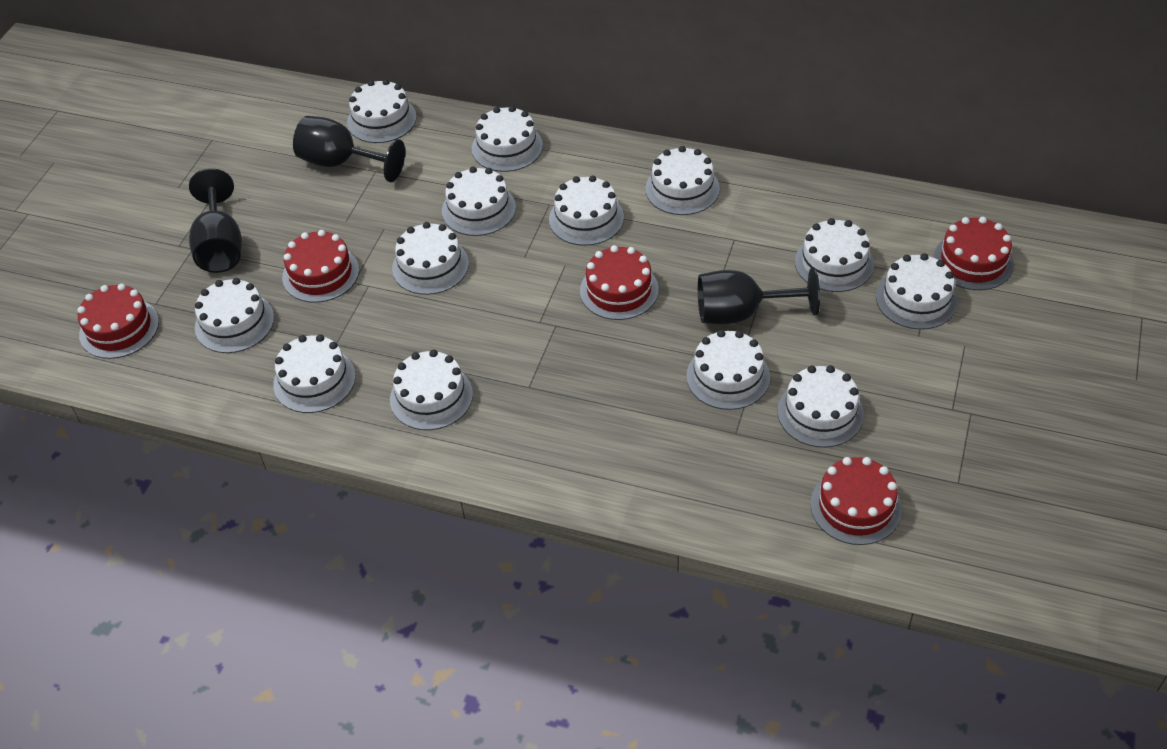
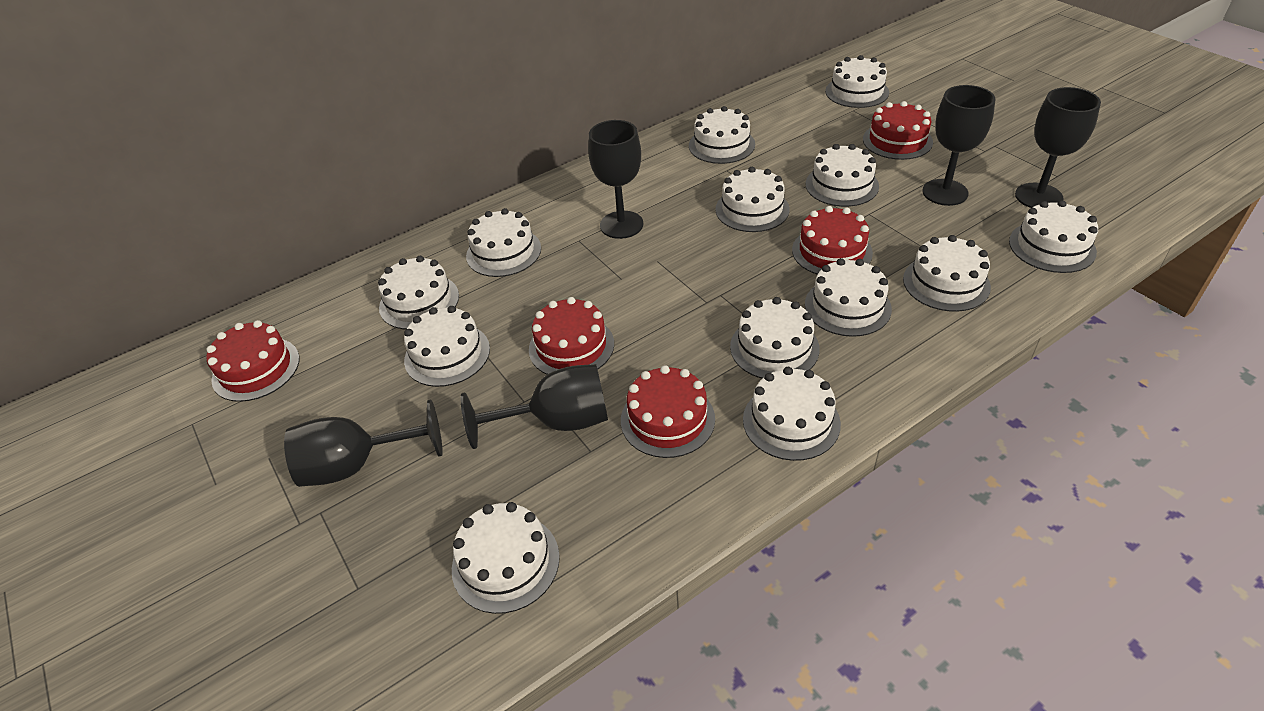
black goblet: [189,168,242,273] [293,116,405,182] [698,267,820,324] = 3 -> [284,400,443,487] [461,364,608,449] [588,120,643,239] [923,85,995,206] [1015,87,1101,208] = 5

